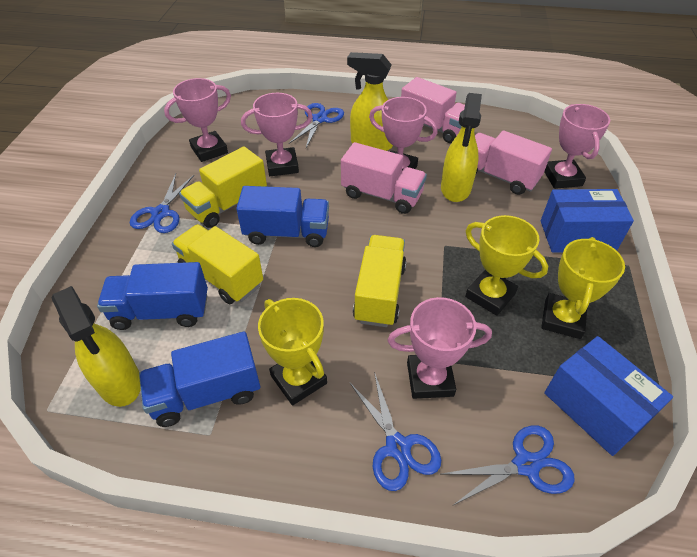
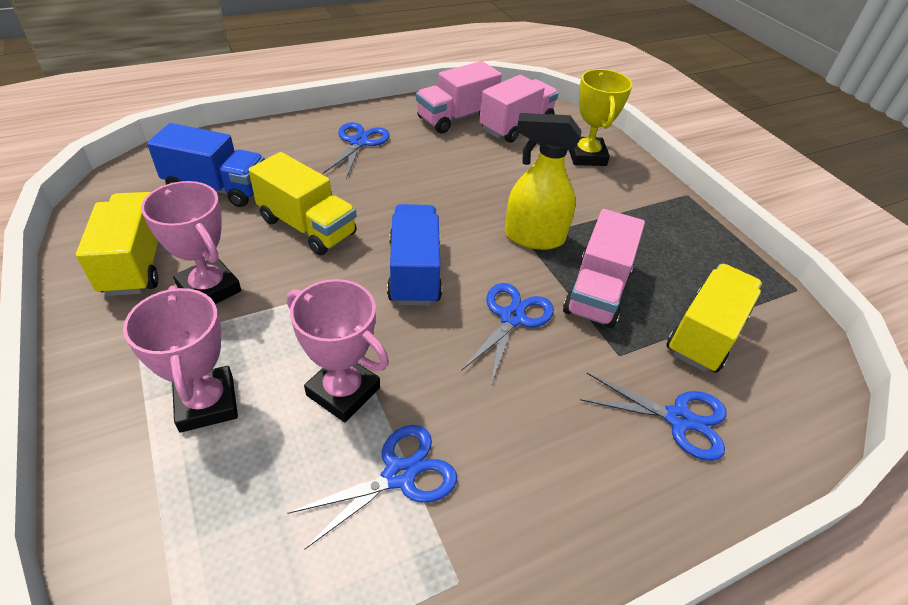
blue box: [541,189,634,252] [544,336,673,456] = 2 -> none = 0
blue truck: [97,262,208,330] [139,331,260,427] [236,186,329,247] = 3 -> [147,123,265,207] [387,204,442,306] = 2
pink trophy: [164,78,231,162] [241,93,313,176] [369,97,438,170] [388,297,492,399] [544,104,610,189] = 5 -> [123,286,238,433] [141,181,241,304] [287,279,389,422] = 3
yellow spray bottle: [51,286,141,407] [347,52,393,151] [441,93,482,202] = 3 -> [505,113,582,250] = 1
yellow trophy: [258,298,327,405] [465,215,548,316] [541,237,625,339] = 3 -> [569,69,633,166] = 1

